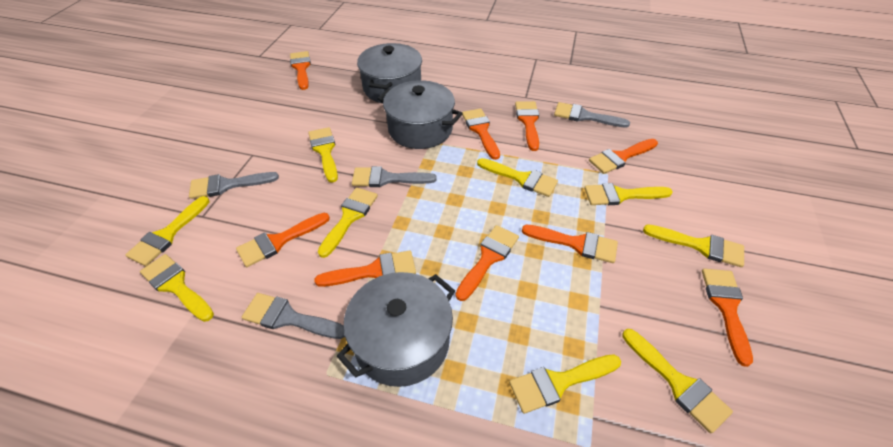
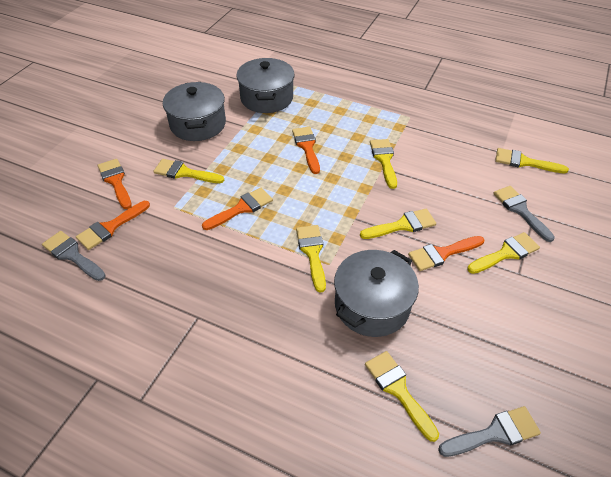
grey brush: [189,172,279,199] [242,293,345,339] [352,166,437,187] [554,102,630,128] = 4 -> [42,231,106,281] [438,406,541,457] [493,186,555,242] = 3
orange brush: [236,213,330,267] [290,51,311,90] [314,250,416,287] [456,225,519,301] [462,108,500,160] [515,101,539,151] [522,225,618,263] [589,139,658,174] [702,269,753,367] = 9 -> [76,201,150,250] [98,159,132,209] [202,188,273,230] [292,127,320,174] [408,236,485,271] = 5
yellow brush: [125,196,209,266] [140,254,214,322] [308,127,338,183] [318,187,378,258] [477,158,558,197] [509,355,621,414] [584,183,673,205] [622,329,733,433] [643,224,744,267] = 9 -> [153,159,224,183] [296,225,326,292] [360,209,436,239] [365,351,439,442] [370,139,397,189] [467,232,540,274] [495,148,569,174] = 7

